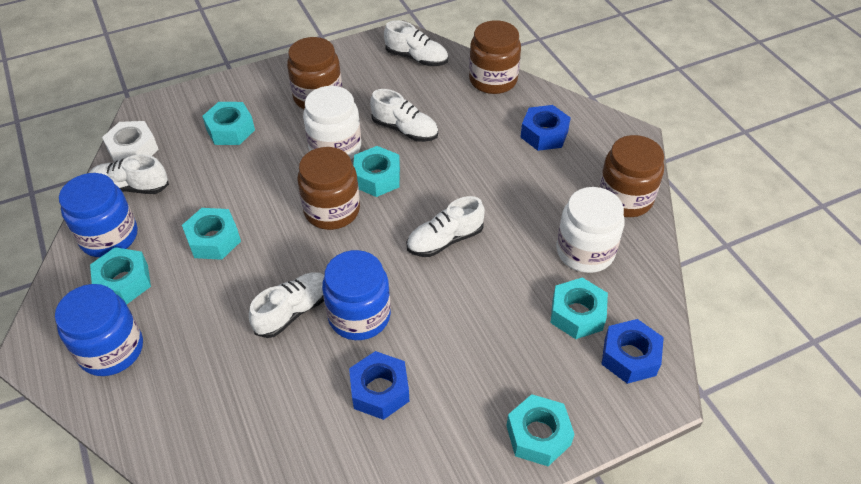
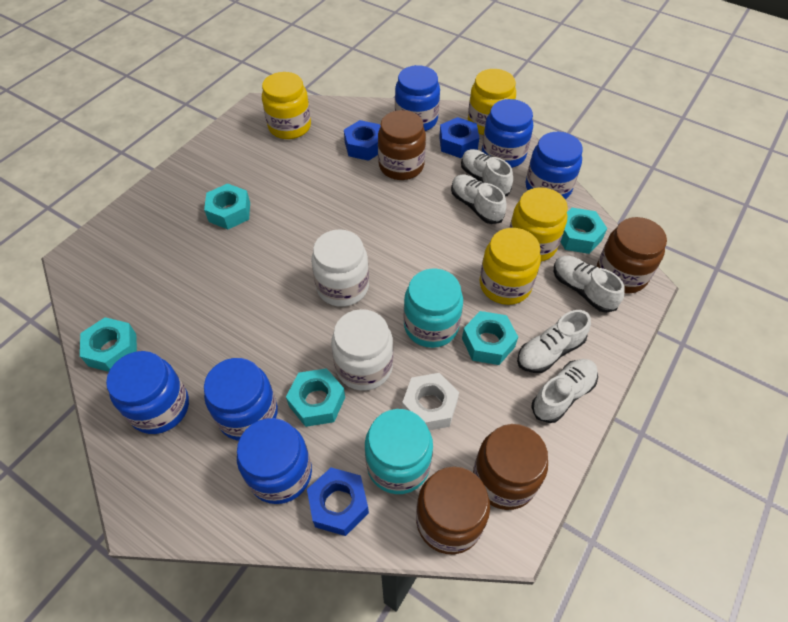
blue jar: [55,284,143,376] [59,173,137,257] [322,250,391,340] = 3 -> [106,351,189,434] [204,358,278,441] [237,418,312,504] [395,65,440,131] [482,99,533,168] [526,132,583,199] = 6
turquoise jar: none = 0 -> [365,409,433,494] [404,269,463,348] = 2
turquoise nut: [90,247,151,305] [182,208,241,260] [202,102,255,145] [353,146,400,197] [506,394,575,466] [551,277,608,339] = 6 -> [80,317,137,372] [204,183,250,229] [286,368,345,427] [462,311,518,365] [560,208,607,254] = 5
yellow jar: none = 0 -> [262,72,311,139] [468,69,516,135] [480,228,541,305] [509,187,568,262] = 4

